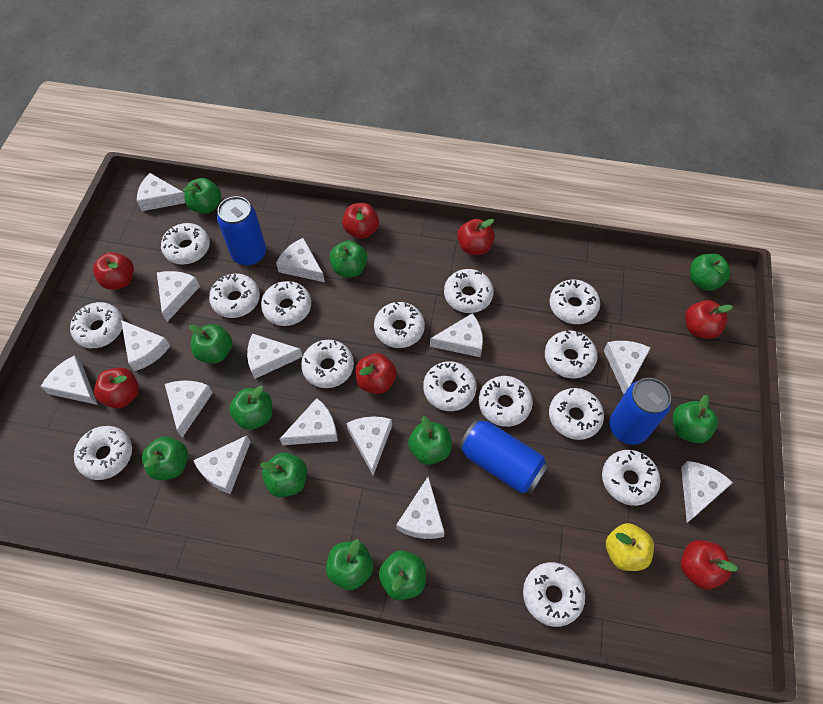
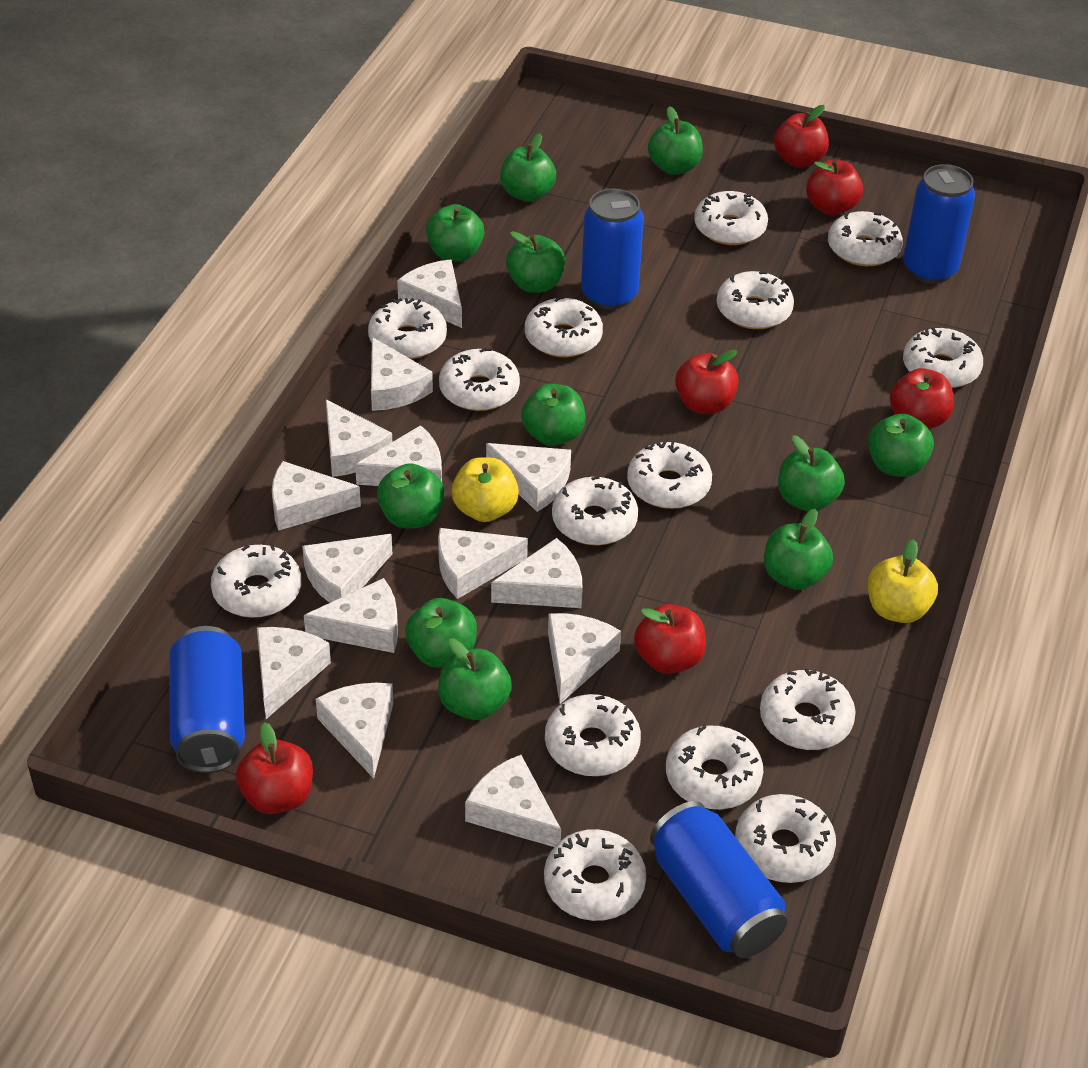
blue can: [217,196,266,266] [459,418,549,494] [609,378,671,445] = 3 -> [169,626,245,773] [581,189,644,310] [650,801,787,958] [903,164,975,284] = 4
red apple: [93,252,134,290] [94,367,139,409] [342,203,379,239] [355,353,397,394] [457,219,495,255] [681,540,738,589] [685,300,733,339] = 7 -> [236,722,313,814] [634,604,706,674] [675,349,739,414] [774,105,829,168] [806,160,863,215] [890,368,954,429] = 6
yellow apple: [606,523,654,571] = 1 -> [451,457,519,522] [868,539,938,623] = 2

